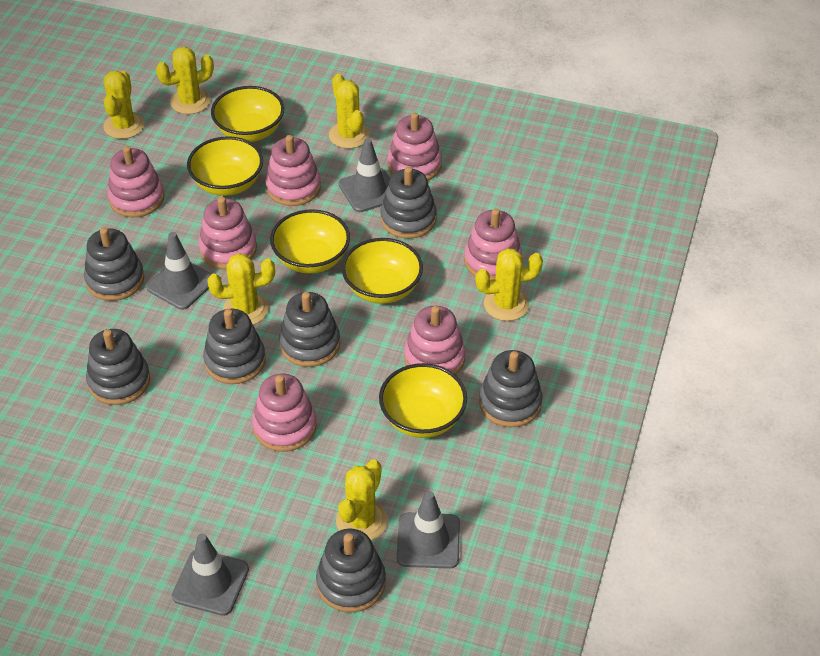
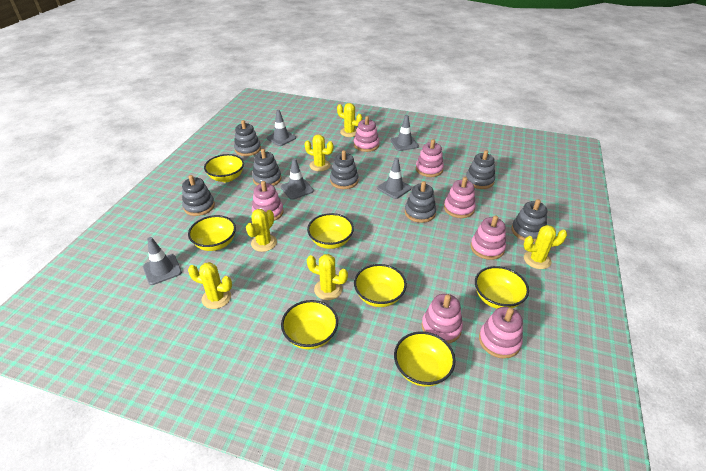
grey traffic cone: [146,232,211,310] [172,533,249,616] [339,138,390,212] [397,491,460,569] = 4 -> [143,237,182,285] [267,110,296,146] [281,158,314,200] [377,158,412,199] [390,115,419,151] = 5
yellow bowl: [187,136,263,196] [211,86,284,142] [270,209,350,274] [342,238,423,304] [379,363,467,438] = 5 -> [188,215,236,251] [204,154,244,182] [281,300,338,349] [307,213,354,249] [354,264,407,307] [394,331,455,387] [475,266,529,309] = 7

